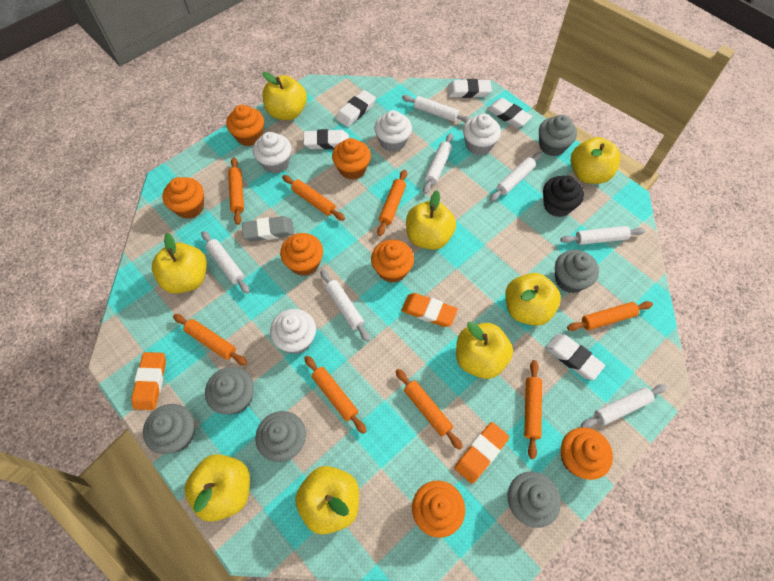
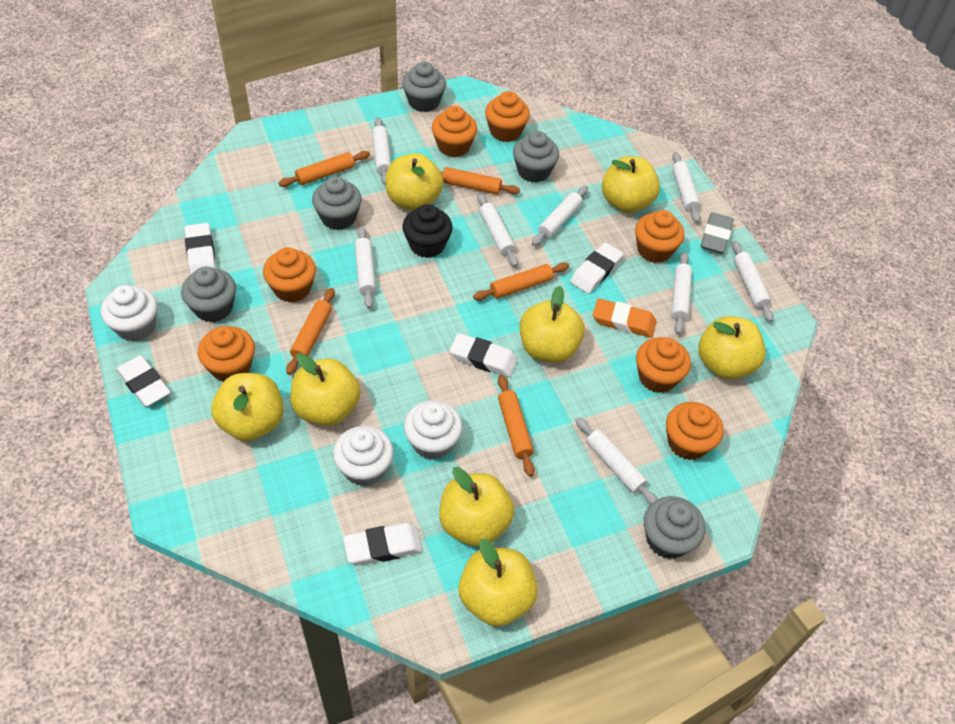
grey cupcake: [143,404,195,454] [205,367,254,414] [255,411,306,462] [508,472,561,528] [539,115,577,156] [555,250,599,293] = 6 -> [181,267,236,322] [312,176,362,230] [402,61,446,112] [513,131,559,183] [644,496,705,559] = 5
orange eraser: [131,352,166,410] [401,293,458,327] [455,422,510,484] = 3 -> [593,298,657,338] = 1
orange rolling pin: [173,314,247,365] [228,157,244,225] [282,175,345,221] [304,356,366,434] [377,170,407,236] [396,369,463,450] [524,360,542,459] [567,301,653,331] = 8 -> [279,151,370,187] [286,288,335,375] [440,167,520,194] [473,262,569,300] [498,375,535,477] = 5
white cupcake: [253,132,291,173] [270,309,316,354] [374,110,412,152] [463,114,501,155] = 4 -> [101,285,158,342] [333,426,394,486] [404,400,462,460] = 3
white rolling pin: [201,231,250,294] [320,270,370,342] [402,95,470,123] [423,133,453,194] [490,152,542,201] [560,226,645,245] [581,384,667,428] = 7 -> [355,226,376,309] [372,117,391,185] [477,193,518,267] [532,186,588,246] [575,417,658,505] [671,252,692,334] [672,152,700,223] [732,241,774,322] = 8

